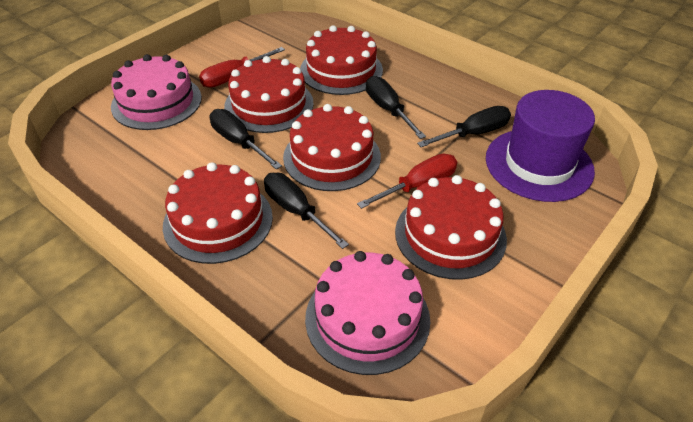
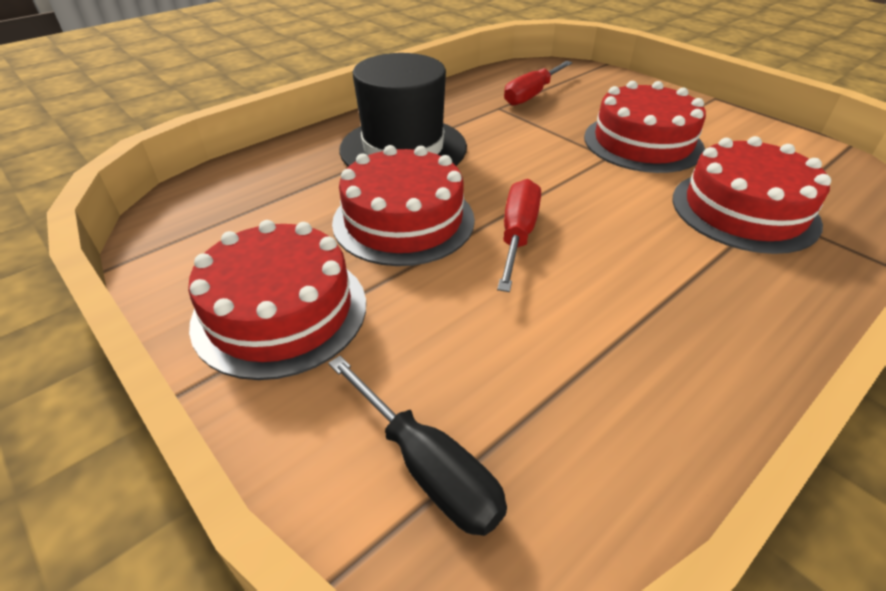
black hat: none = 0 -> [339,53,467,167] = 1
black screwdriver: [209,109,282,170] [264,173,349,249] [366,76,426,139] [417,106,511,147] = 4 -> [328,356,507,536] = 1
pink cake: [111,54,202,130] [305,251,430,375] = 2 -> none = 0
purple hat: [486,90,595,202] = 1 -> none = 0
red cake: [163,162,273,264] [224,56,314,133] [283,104,381,191] [300,25,383,95] [395,175,507,280] = 5 -> [188,220,366,380] [332,145,475,266] [584,81,706,173] [672,136,831,254] = 4

